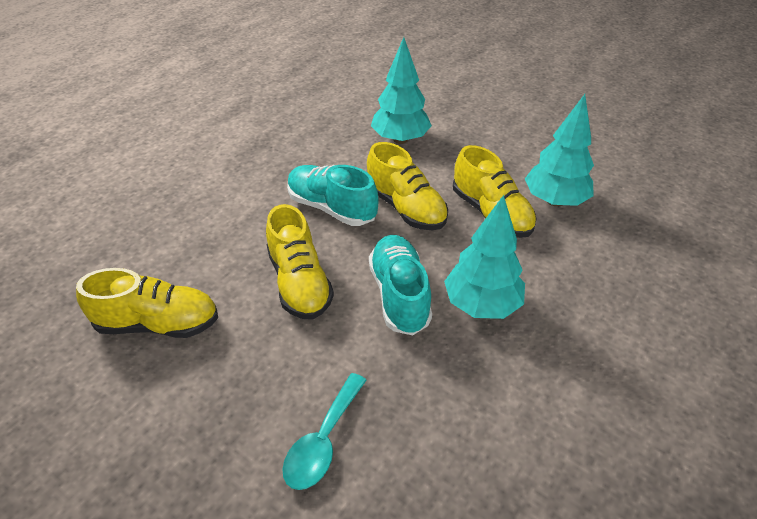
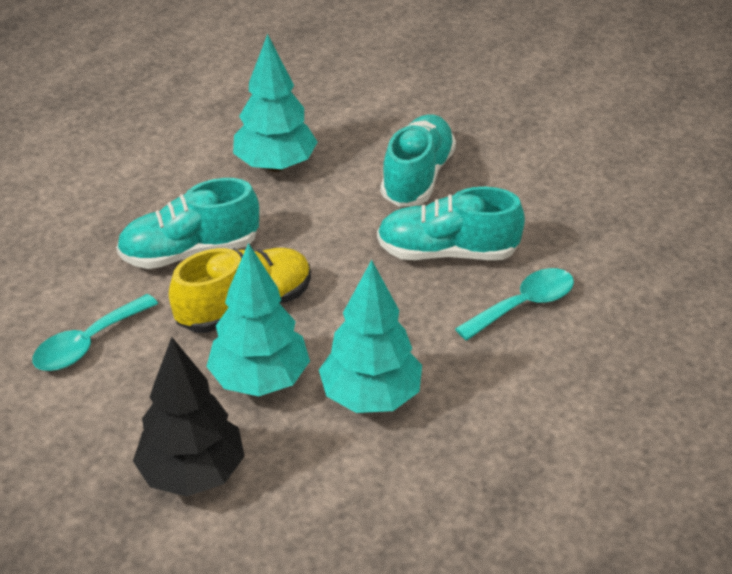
black tree: none = 0 -> [133,337,245,497] = 1
turquoise shoe: [287,165,379,226] [369,235,432,335] = 2 -> [116,178,259,269] [377,187,525,260] [380,114,456,207] = 3
turquoise spoon: [283,373,367,490] = 1 -> [32,294,158,371] [455,268,574,341] = 2
yellow shoe: [76,268,218,338] [266,204,334,320] [367,142,448,230] [453,145,537,238] = 4 -> [169,248,311,333] = 1

